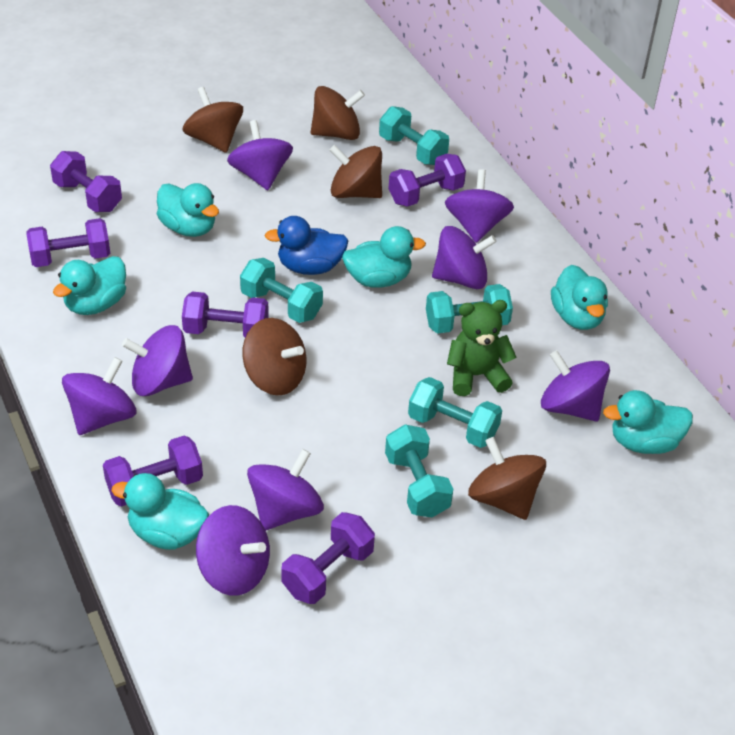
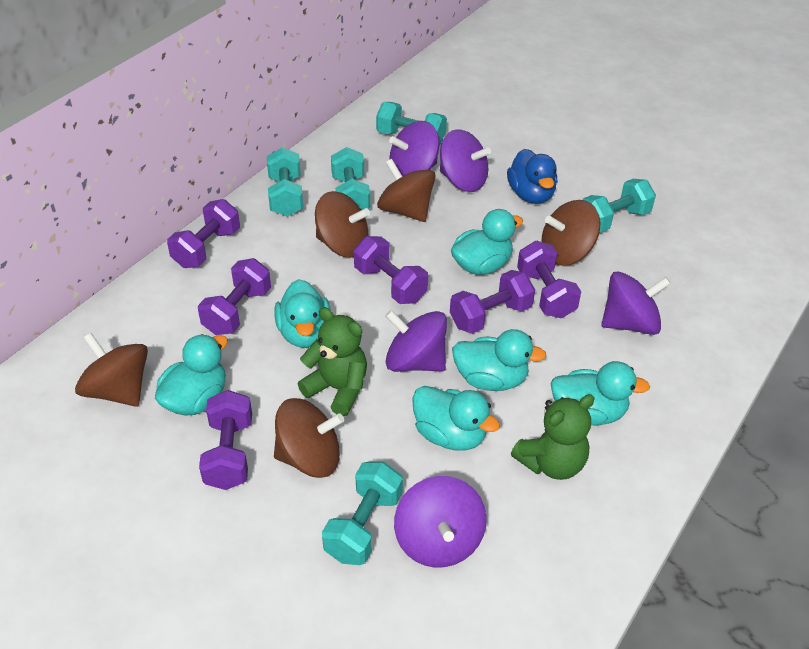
green teddy bear: [447,300,516,396] = 1 -> [298,307,367,416] [511,394,595,480] = 2
purple spinning top: [62,357,136,435] [122,325,193,396] [196,505,270,596] [227,120,293,190] [247,449,324,530] [432,226,497,289] [445,169,514,243] [541,350,610,421] = 8 -> [385,310,447,372] [389,121,440,177] [394,476,487,568] [440,129,491,192] [602,271,671,335] = 5

